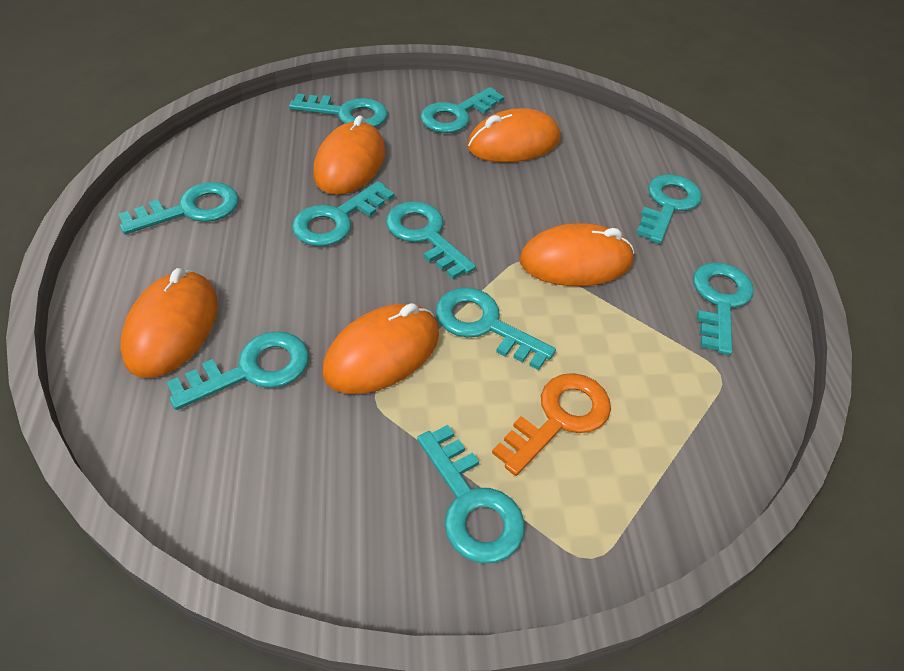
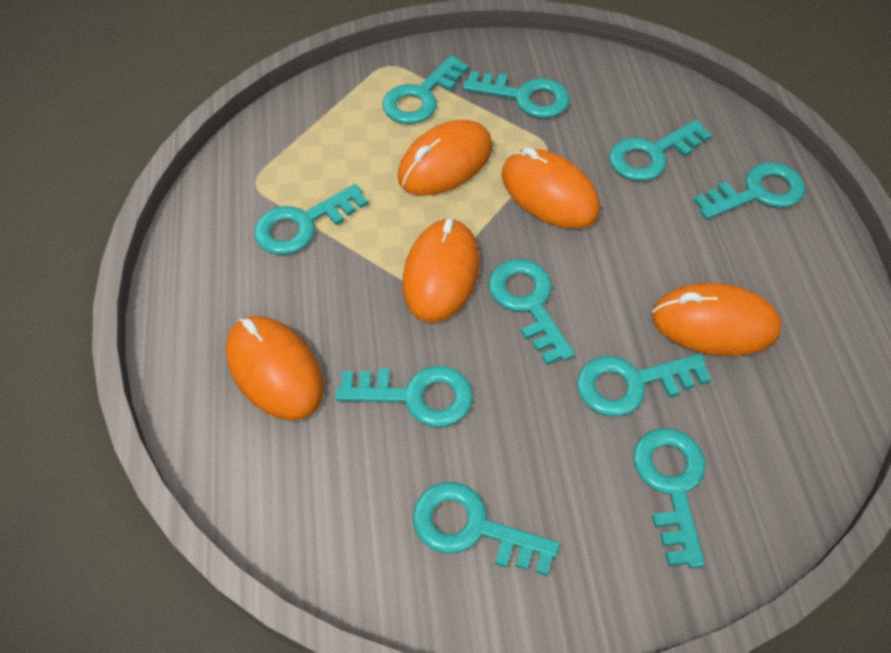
orange key: [492,373,611,476] = 1 -> none = 0

